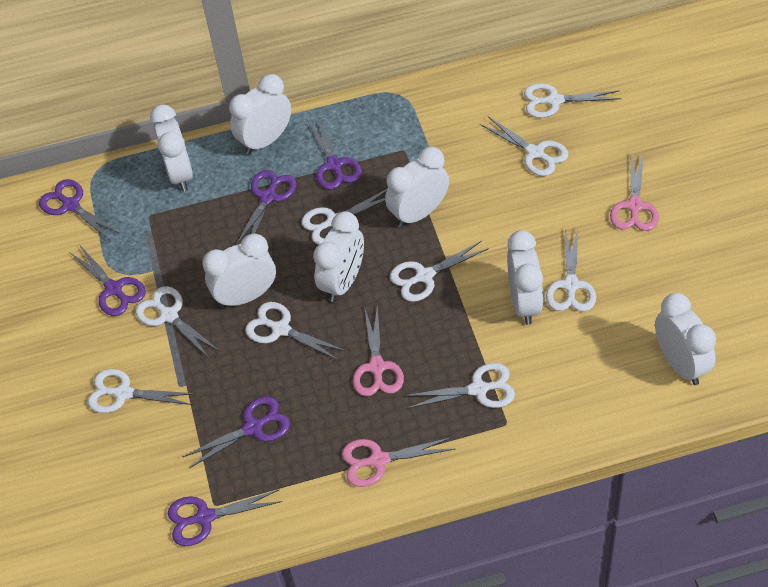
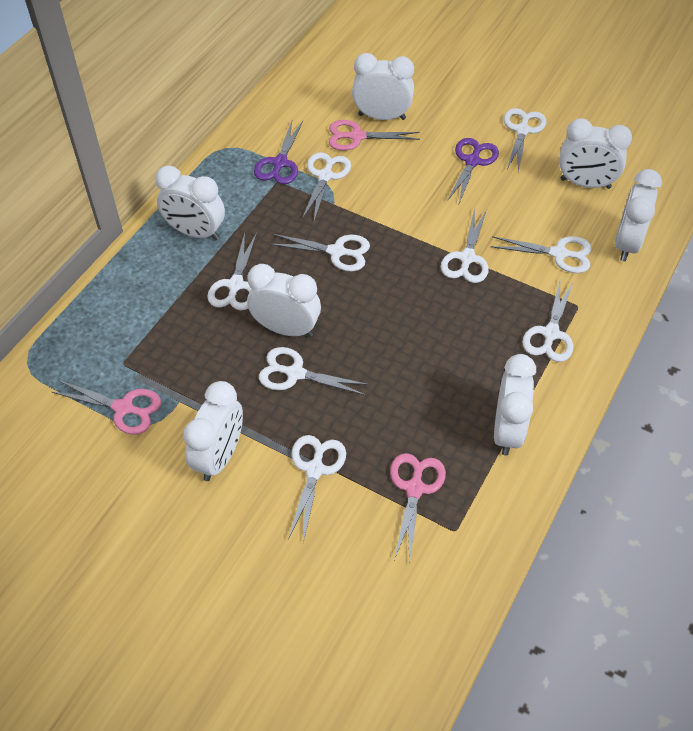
purple scissors: [39,179,120,240] [69,246,146,316] [168,490,282,546] [183,396,290,468] [236,170,297,245] [307,116,362,190] = 6 -> [254,121,303,184] [447,138,499,203] = 2

